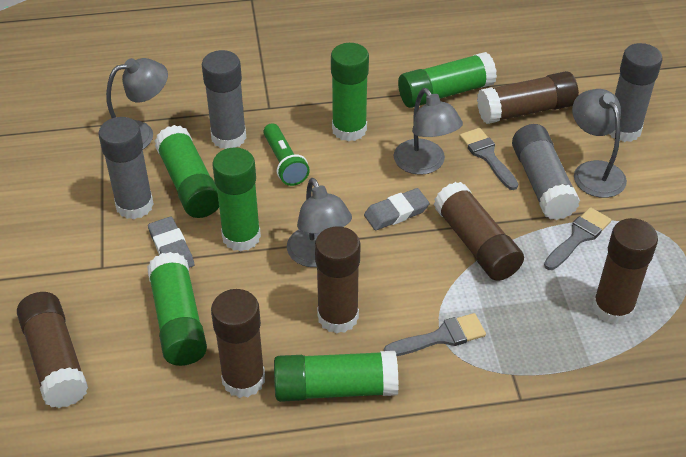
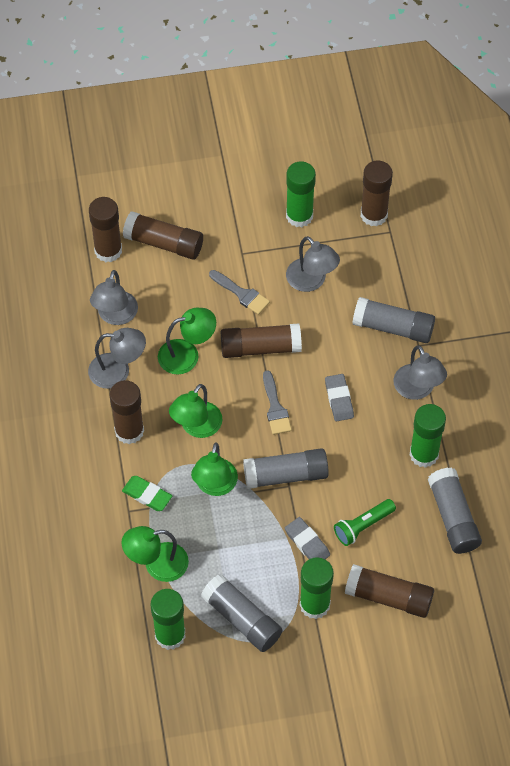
green eraser: none = 0 -> [122,476,172,511] = 1
green glue stick: [147,252,207,366] [155,125,219,218] [212,147,261,251] [274,351,399,402] [331,43,369,142] [398,52,497,108] = 6 -> [150,589,186,650] [286,161,316,227] [300,558,334,619] [410,404,446,468] = 4
green lamp: none = 0 -> [121,526,189,582] [158,308,216,374] [169,384,223,438] [191,442,238,496] = 4
grey brush: [384,313,486,356] [459,128,518,190] [544,207,611,270] = 3 -> [209,270,270,315] [263,370,292,435] = 2

